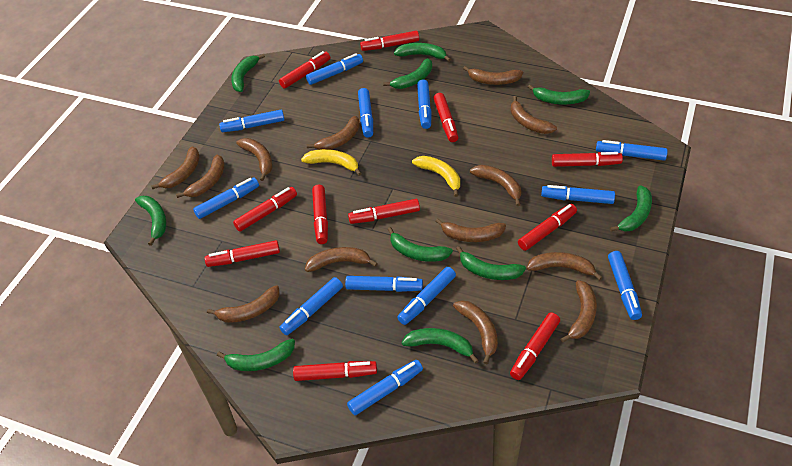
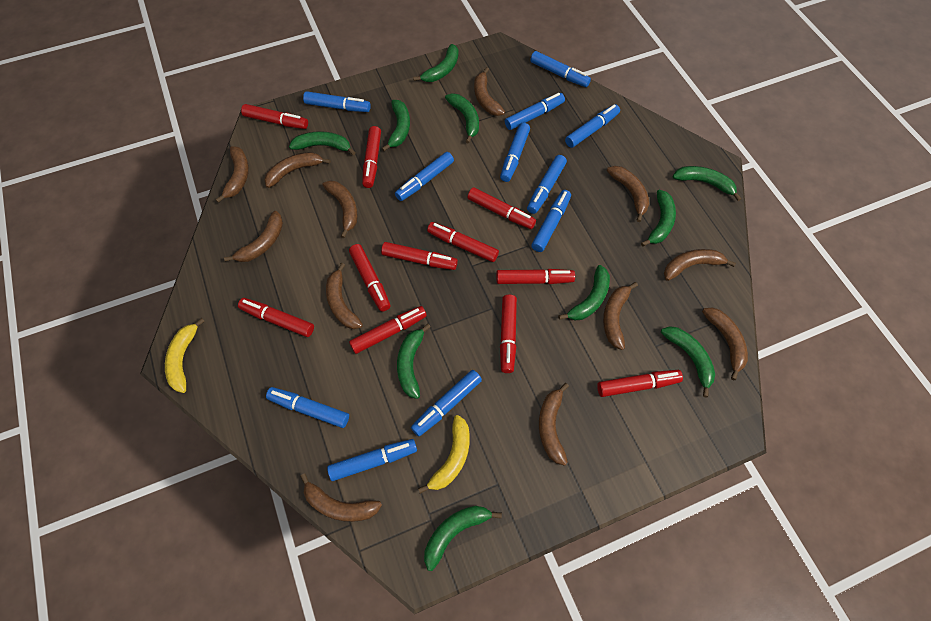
blue marker: [193,178,259,219] [219,110,285,132] [279,277,343,335] [306,53,363,85] [345,276,423,292] [347,360,423,415] [358,88,373,138] [397,267,456,325] [417,79,432,129] [541,185,615,204] [596,140,668,161] [608,251,642,320] = 12 -> [266,387,349,428] [303,91,371,112] [327,439,417,481] [395,152,454,201] [411,370,482,436] [500,123,530,182] [505,93,565,130] [527,155,567,214] [530,51,591,87] [531,190,571,252] [565,104,620,148] = 11
brown banana: [151,146,200,189] [176,155,225,198] [207,285,280,323] [236,138,273,181] [305,247,378,272] [307,116,360,150] [435,218,506,242] [453,300,498,364] [463,66,523,85] [470,165,521,206] [510,96,557,134] [527,252,603,280] [561,280,597,342] = 13 -> [216,146,249,203] [224,211,283,262] [264,152,331,188] [300,474,382,522] [323,180,358,238] [326,263,363,329] [474,67,505,116] [539,383,569,466] [603,282,638,350] [607,166,649,222] [664,249,736,281] [702,307,748,380] = 12

